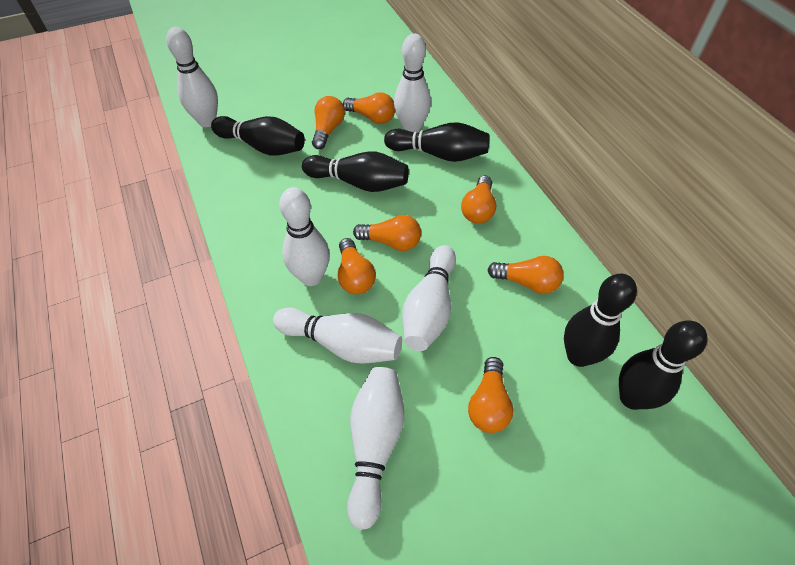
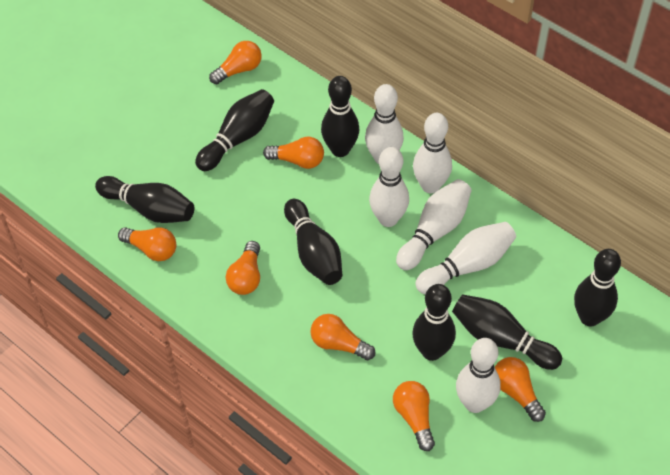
black bowling pin: [211,116,305,155] [302,151,409,192] [384,122,489,162] [564,274,637,367] [619,320,707,410] = 5 -> [95,176,194,223] [195,89,274,171] [284,199,342,285] [321,76,359,157] [412,284,456,361] [452,294,562,370] [574,249,621,326] = 7

